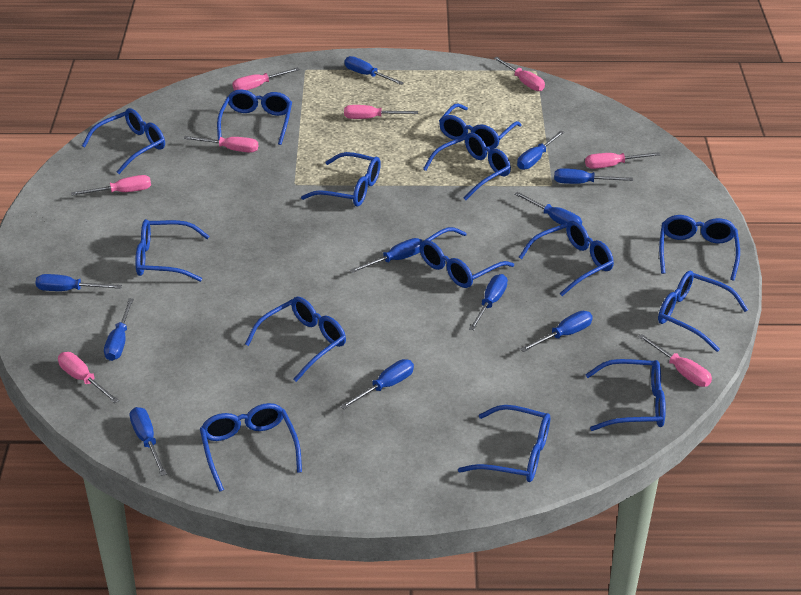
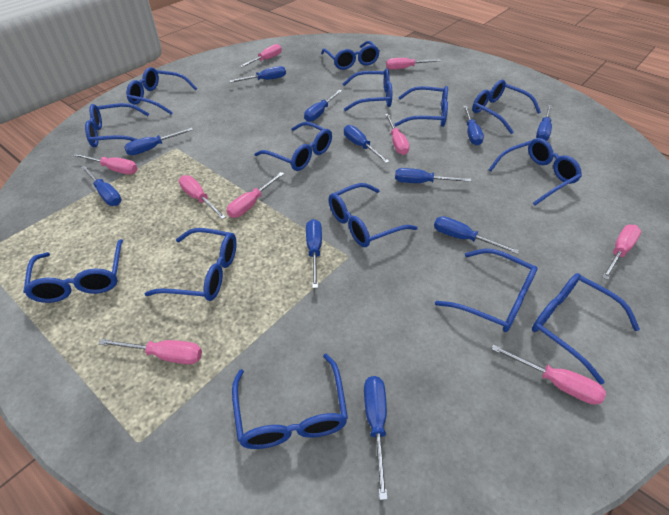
pink screwdriver: [58,352,119,403] [71,175,151,196] [184,136,258,153] [232,68,300,90] [344,105,418,119] [494,57,545,91] [585,152,660,169] [638,334,712,387] = 8 -> [73,153,138,174] [99,339,202,364] [179,175,226,219] [227,172,284,218] [239,44,282,68] [385,114,410,155] [386,58,440,70] [491,344,606,405] [602,225,641,280] = 9

